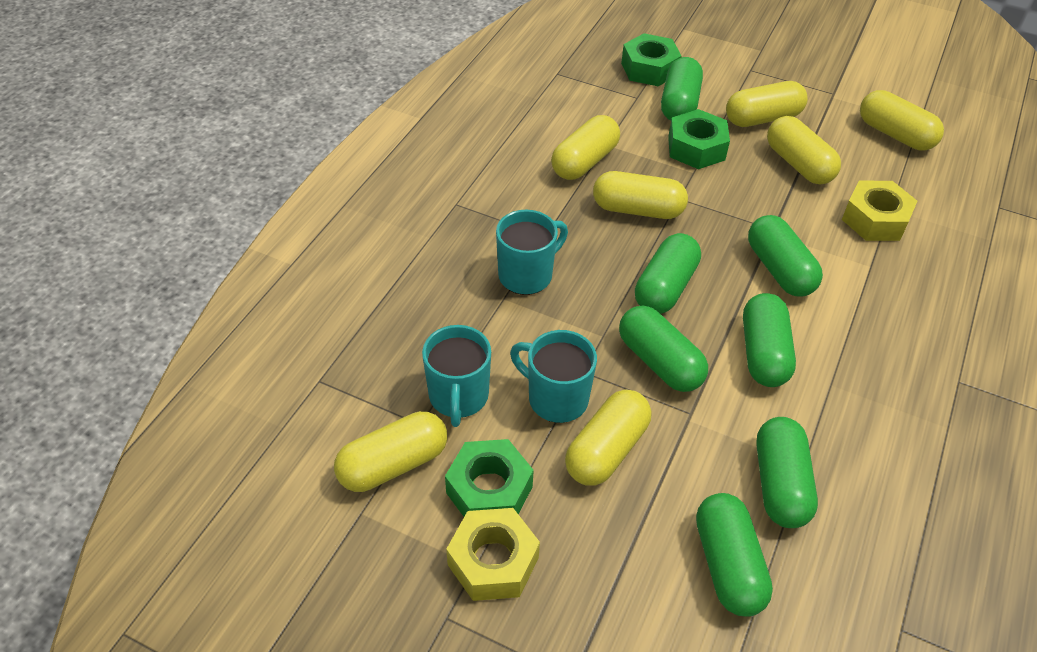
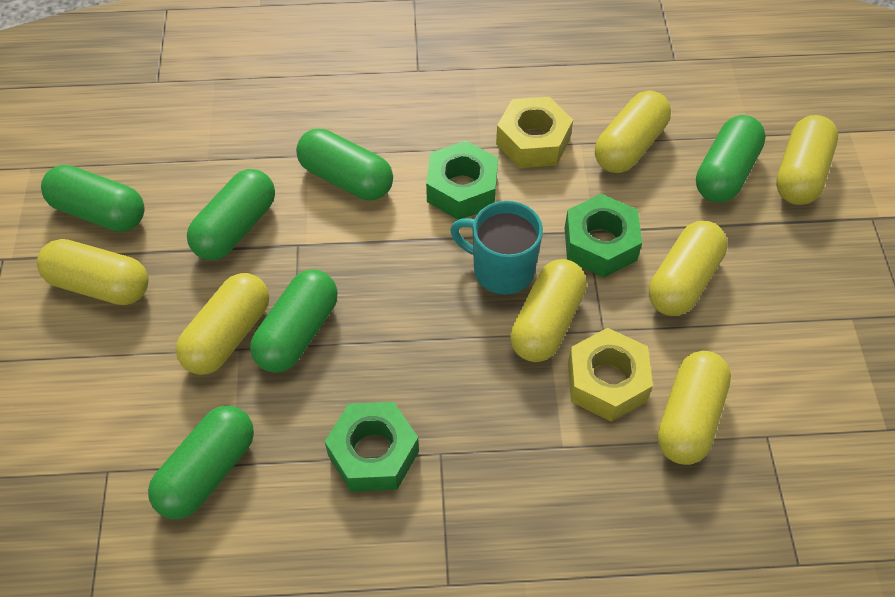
green capsule: [619,306,708,392] [635,233,701,314] [661,57,703,121] [696,493,773,617] [743,293,796,387] [748,215,823,296] [756,417,818,528] = 7 -> [41,165,145,232] [148,406,254,519] [187,169,275,260] [250,269,338,373] [296,129,393,200] [696,115,766,203] = 6
turquoise mug: [422,325,491,427] [496,210,568,295] [510,330,597,423] = 3 -> [450,201,543,295] = 1

